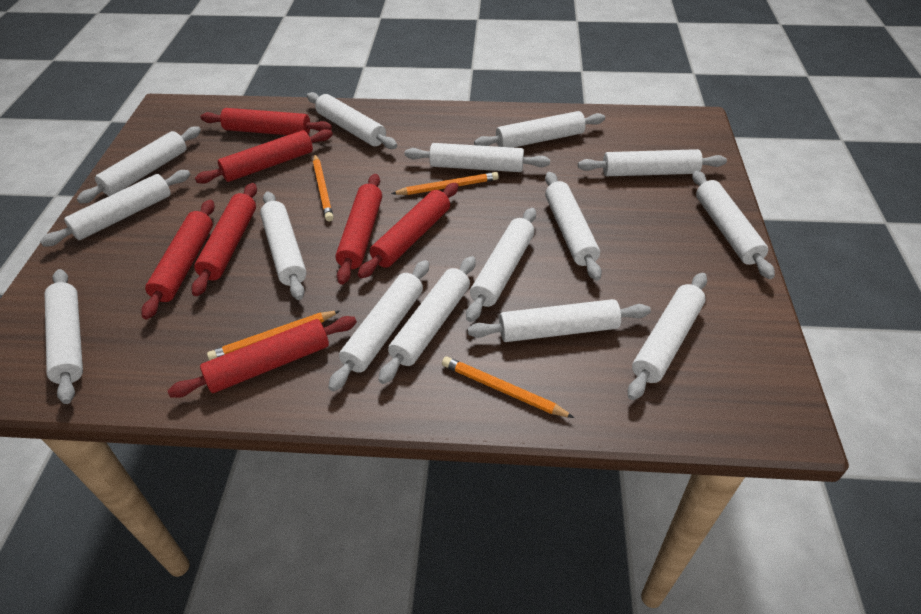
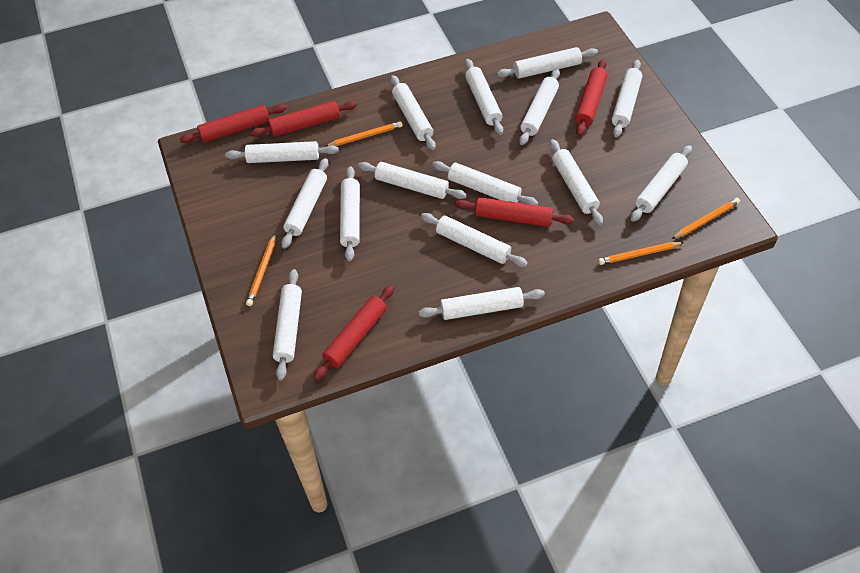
red rolling pin: [141,200,215,320] [168,316,357,398] [191,183,257,296] [195,129,333,184] [200,108,332,135] [336,174,382,285] [358,183,459,279] = 7 -> [180,104,286,143] [250,101,357,137] [313,285,394,381] [455,197,574,227] [575,59,608,136] = 5

